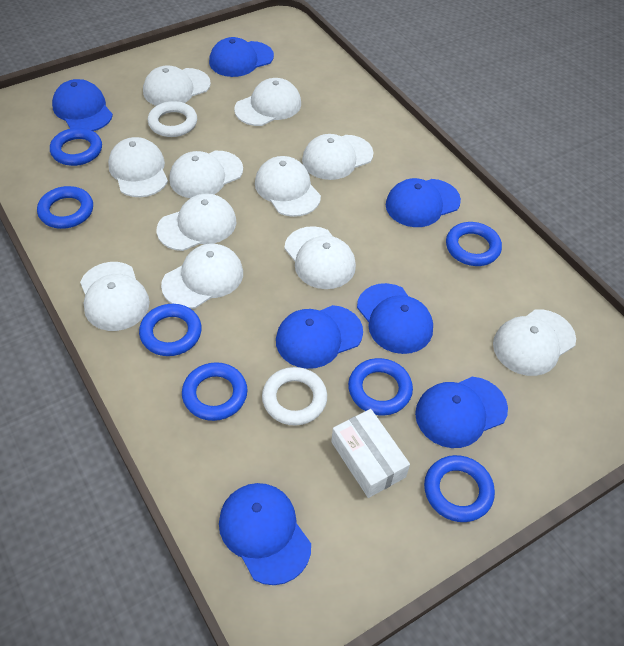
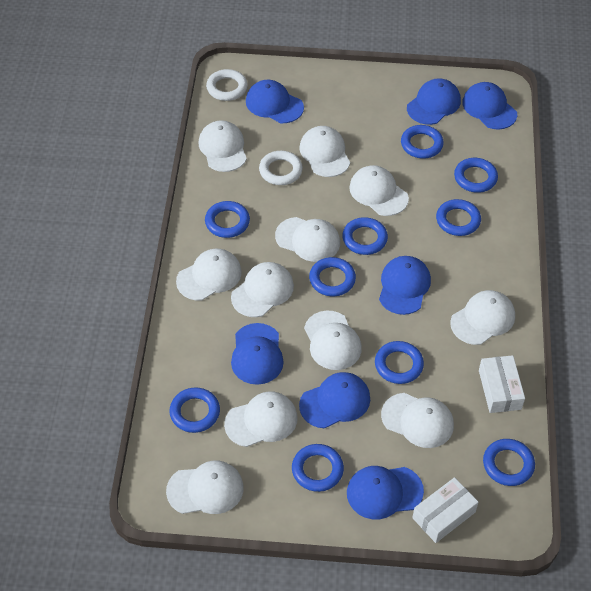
blue ring: [37,186,93,229] [50,128,102,166] [139,304,202,356] [182,362,248,421] [348,358,413,415] [424,455,495,522] [446,222,502,266] = 7 -> [169,388,220,433] [205,201,250,238] [292,444,344,492] [309,257,356,296] [342,217,388,255] [375,341,424,384] [401,125,444,159] [436,199,481,236] [454,158,498,193] [483,439,535,486] = 10
white box: [331,409,410,498] = 1 -> [412,477,479,543] [479,355,525,413] = 2

